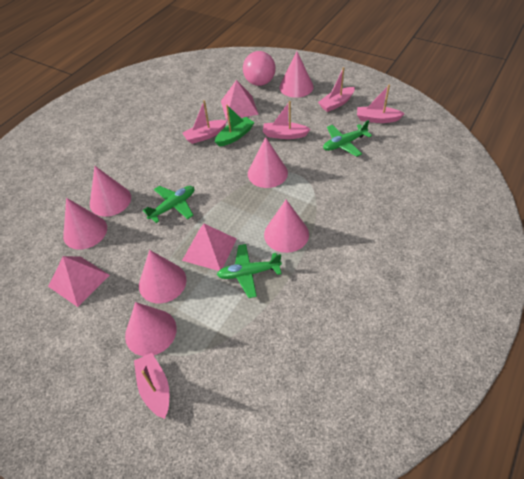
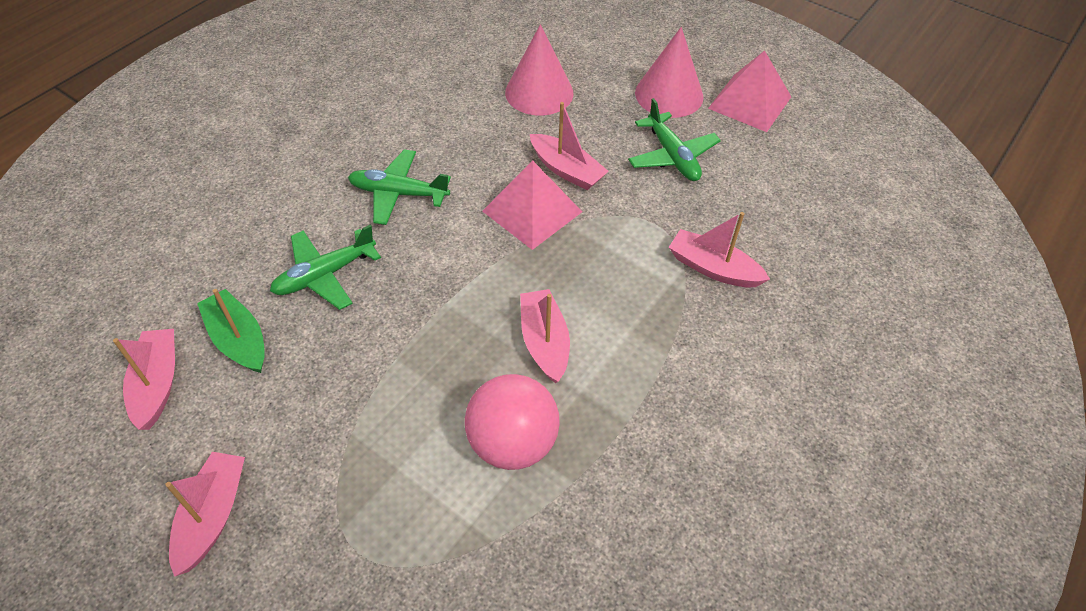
pink cone: [63,198,107,250] [90,166,131,217] [125,302,177,356] [139,250,187,303] [248,137,288,188] [264,200,309,253] [279,51,314,98] = 7 -> [505,24,573,116] [635,27,703,118] = 2
pink pyramid: [48,256,110,307] [182,224,237,271] [221,80,259,120] = 3 -> [482,161,582,250] [708,51,791,132] = 2

